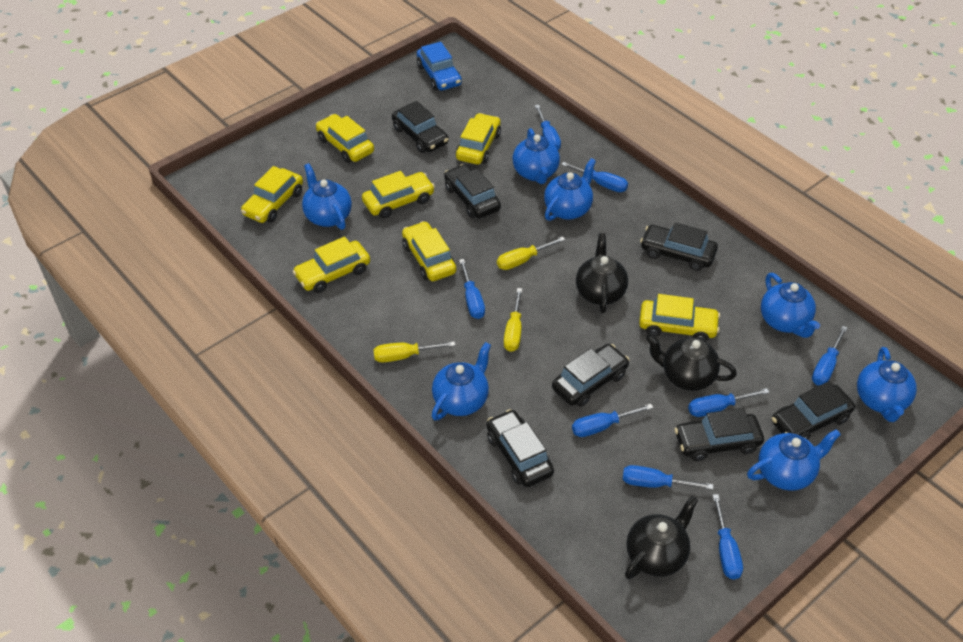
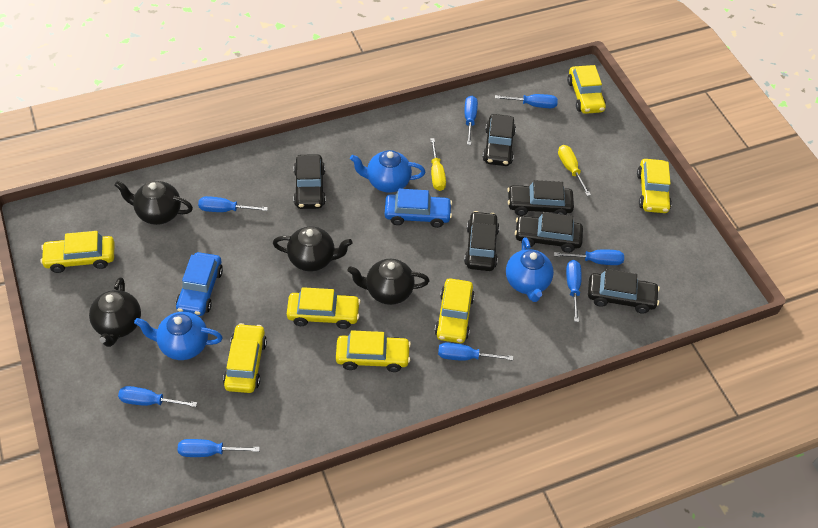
black car: [392,101,449,153] [444,164,501,218] [487,409,554,487] [552,344,629,407] [640,222,718,271] [675,408,764,462] [772,381,855,440] = 7 -> [293,154,326,209] [464,211,499,271] [483,114,516,166] [507,180,574,216] [515,212,583,253] [588,269,660,313] = 6
black teapot: [576,233,628,313] [625,496,698,579] [646,334,737,391] = 3 -> [89,277,141,347] [114,181,193,225] [273,227,352,271] [347,259,429,305] = 4
blue car: [417,42,462,91] = 1 -> [176,252,223,316] [385,189,452,228] = 2
blue teapot: [302,163,352,230] [432,342,491,420] [512,128,560,184] [544,158,596,221] [747,429,841,491] [761,273,820,338] [857,347,917,422] = 7 -> [134,312,223,360] [350,150,425,193] [506,237,554,302] = 3
yellow screwdriver: [373,341,455,362] [497,237,565,270] [504,288,522,352] = 3 -> [430,138,446,191] [558,145,591,196] = 2

